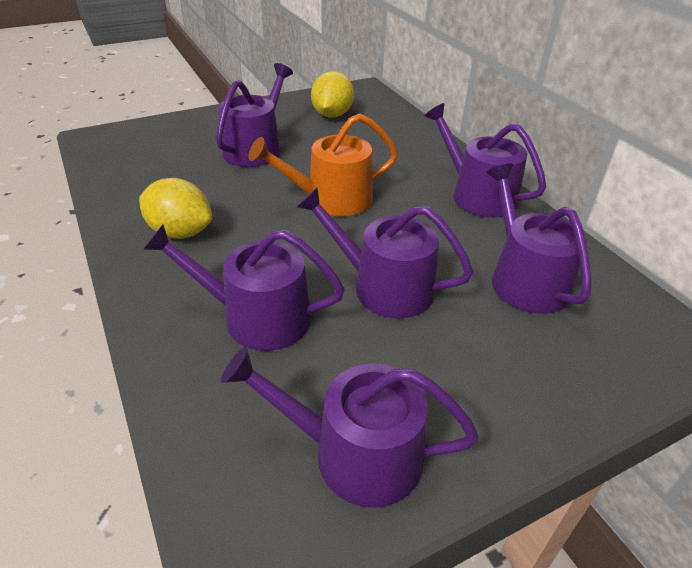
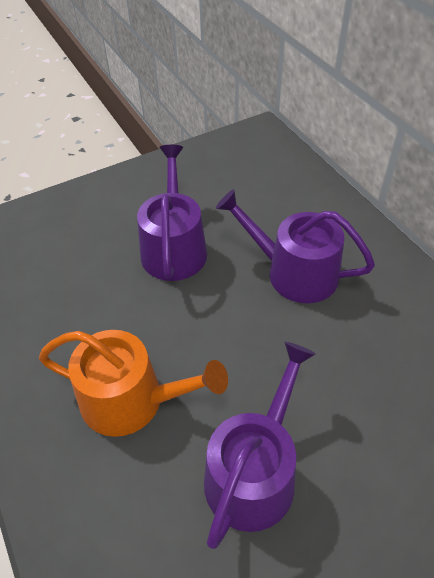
purple watering can: [143,224,345,351] [216,63,293,167] [221,347,479,508] [297,187,473,319] [424,103,546,218] [486,163,591,314] = 6 -> [137,145,207,281] [204,342,316,549] [216,189,375,303] = 3
yellow lemon: [139,178,212,239] [311,71,354,118] = 2 -> none = 0

